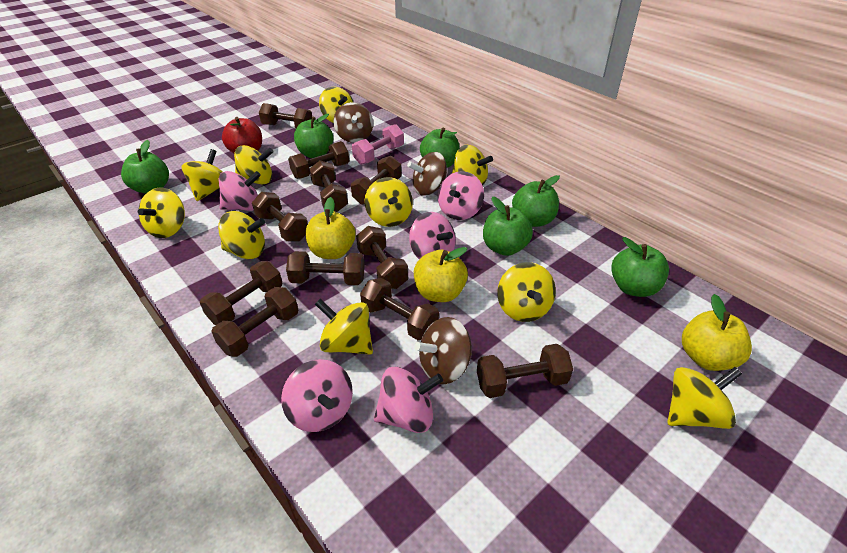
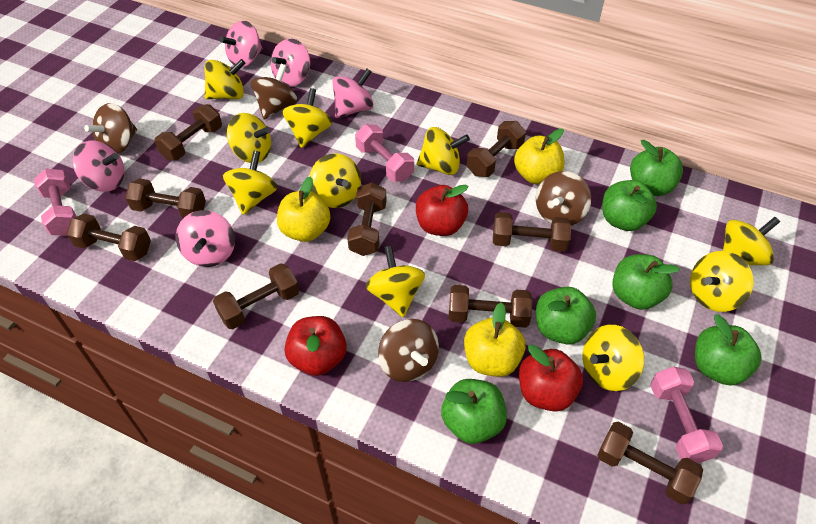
brown dumbbell: [200,261,282,325] [211,287,298,357] [252,192,308,242] [259,103,312,128] [286,251,365,285] [288,141,349,179] [309,160,348,212] [351,156,402,205] [356,226,408,289] [360,278,439,340] [477,344,573,398] = 11 -> [66,213,151,261] [125,178,206,218] [154,104,222,160] [213,263,299,329] [347,183,387,256] [448,285,532,328] [467,121,526,177] [493,212,571,252] [597,422,703,505] = 9
brown spinning top: [333,102,373,143] [407,152,448,195] [414,317,472,384] = 3 -> [84,103,137,154] [251,64,297,119] [378,319,439,382] [536,171,591,226] = 4
pink dumbbell: [352,124,404,165] = 1 -> [34,169,77,236] [355,124,414,182] [650,366,723,463] = 3
red apple: [222,117,262,153] = 1 -> [285,316,346,376] [416,184,469,236] [519,344,583,412] = 3

